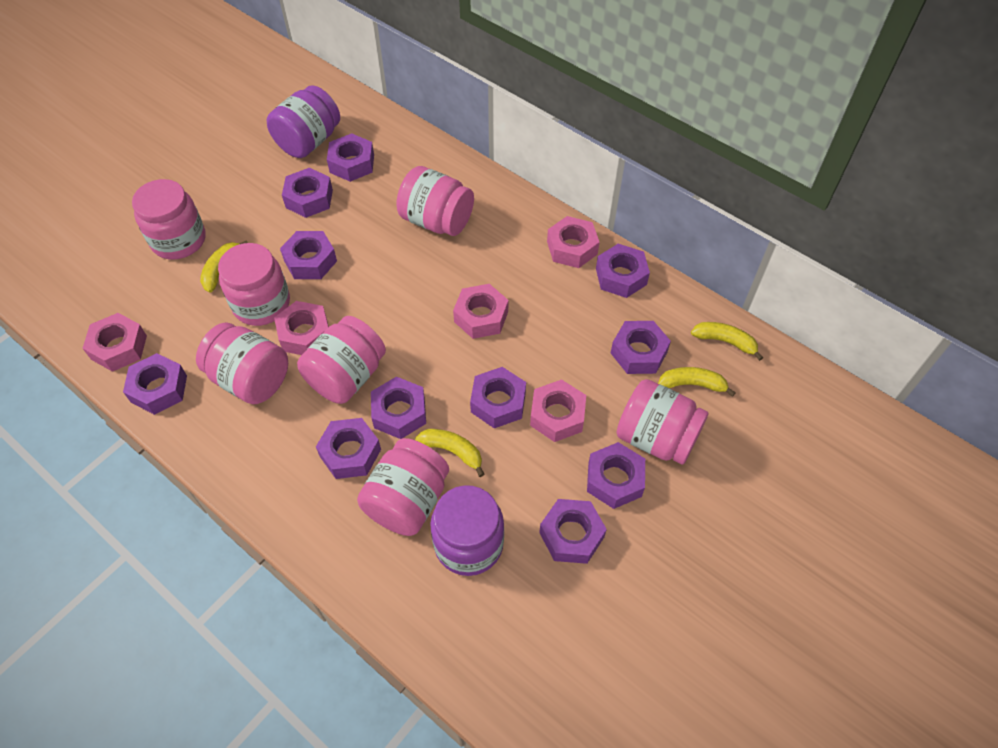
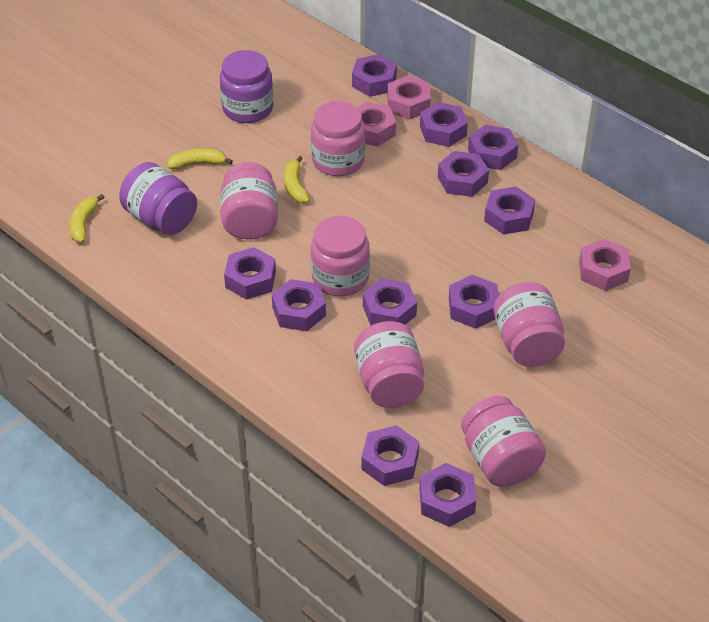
pink jar: [132,179,205,260] [196,323,288,404] [218,243,290,326] [297,316,386,404] [357,438,449,536] [396,166,474,236] [617,379,709,465] = 7 -> [220,162,278,240] [311,101,365,176] [311,216,370,297] [354,321,424,408] [461,396,546,487] [493,282,565,367] = 6
pink nut: [83,313,147,372] [274,301,329,355] [453,284,508,339] [530,379,586,442] [547,216,600,268] = 5 -> [358,102,396,147] [388,76,431,120] [579,239,631,291] = 3
yellow banana: [200,240,248,293] [415,429,484,477] [658,367,736,397] [691,322,763,361] = 4 -> [69,194,105,243] [167,148,233,170] [284,156,310,203] = 3

